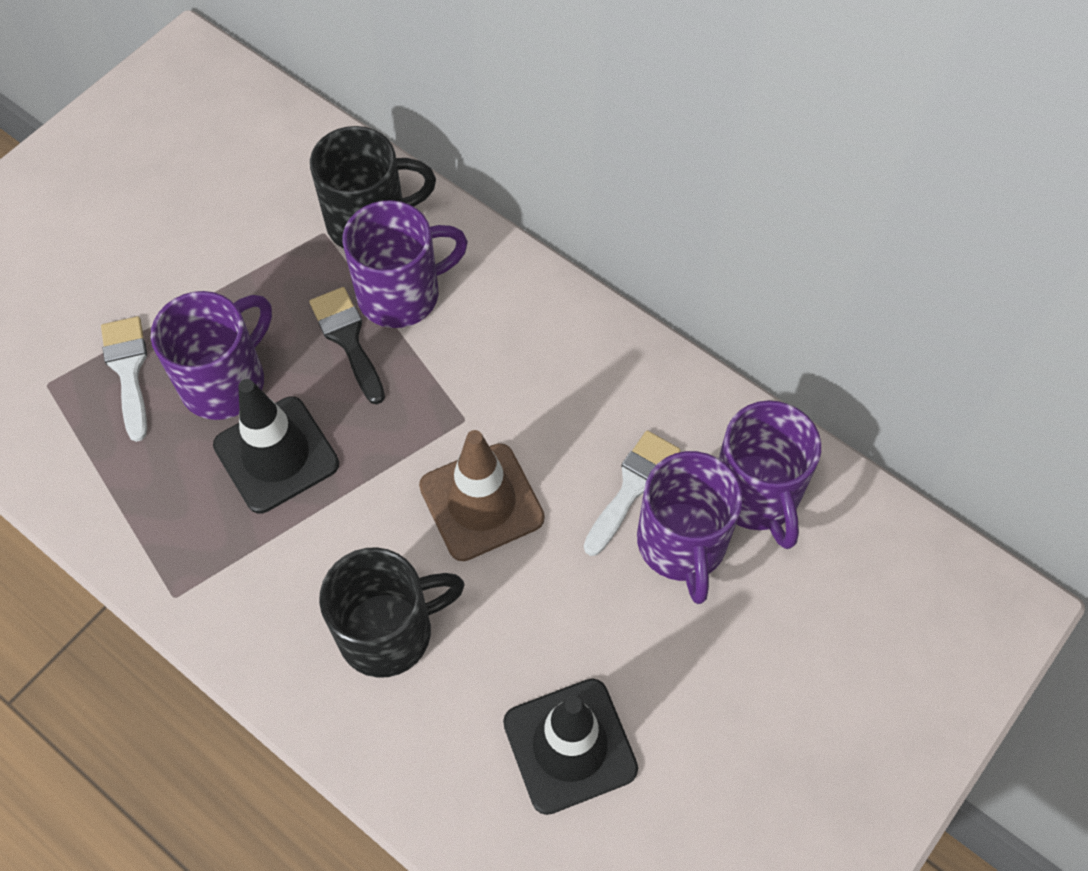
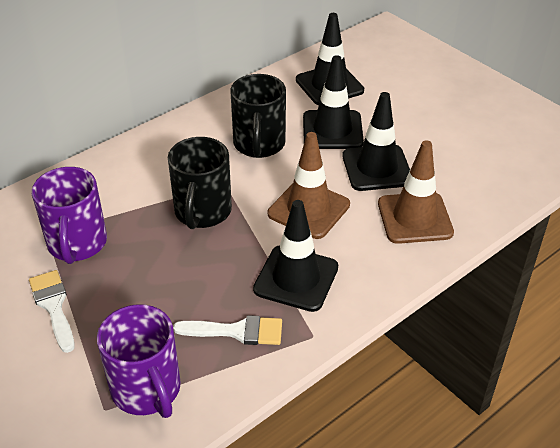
black brush: [309,287,385,404] = 1 -> none = 0
black traffic cone: [213,379,339,513] [503,678,638,815] = 2 -> [253,200,338,312] [296,13,364,105] [303,55,364,149] [342,92,410,191] = 4
brown traffic cone: [419,430,545,561] = 1 -> [268,132,350,239] [378,141,454,244] = 2
purple mug: [151,291,272,420] [342,200,468,328] [637,451,743,604] [718,400,821,549] = 4 -> [32,167,107,264] [97,304,181,418] = 2

